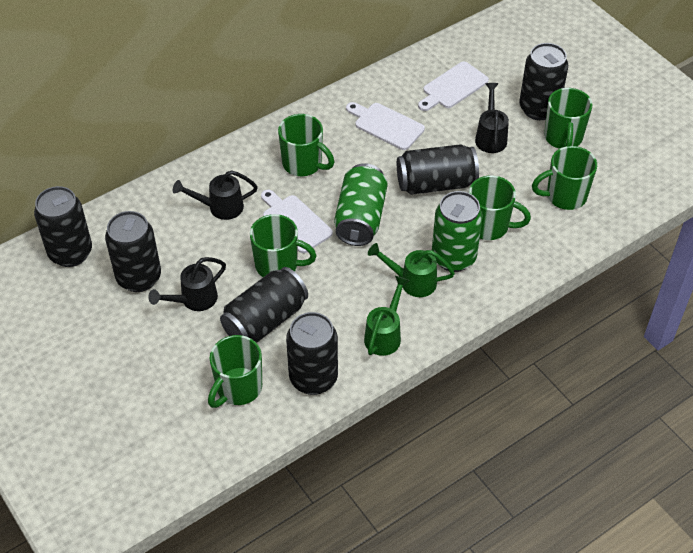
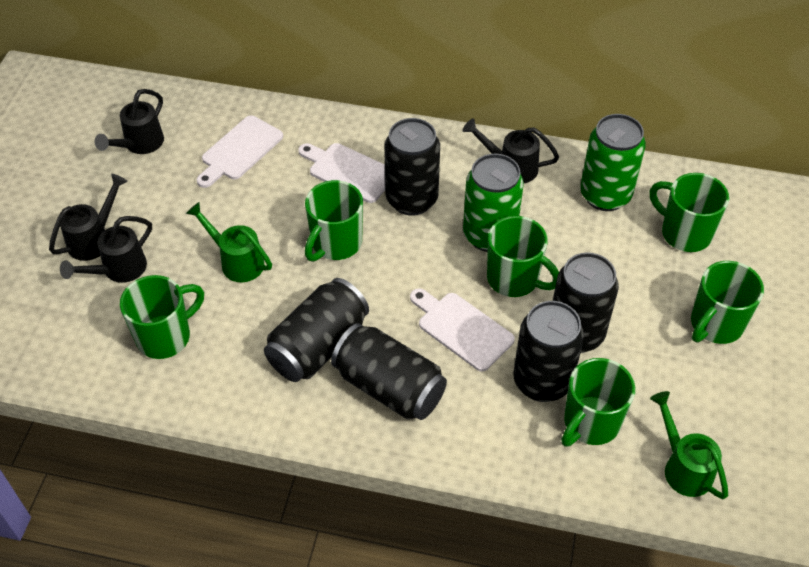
black can: [34,186,92,267] [105,211,161,292] [220,267,308,343] [286,312,338,395] [397,144,479,195] [519,43,568,120] = 6 -> [264,278,369,382] [331,323,447,420] [384,118,440,216] [513,301,584,402] [553,252,619,353] = 5
black watering can: [148,257,226,311] [173,170,258,220] [475,83,509,153] = 3 -> [49,174,128,261] [60,216,152,283] [94,89,164,154] [463,118,559,183] = 4

